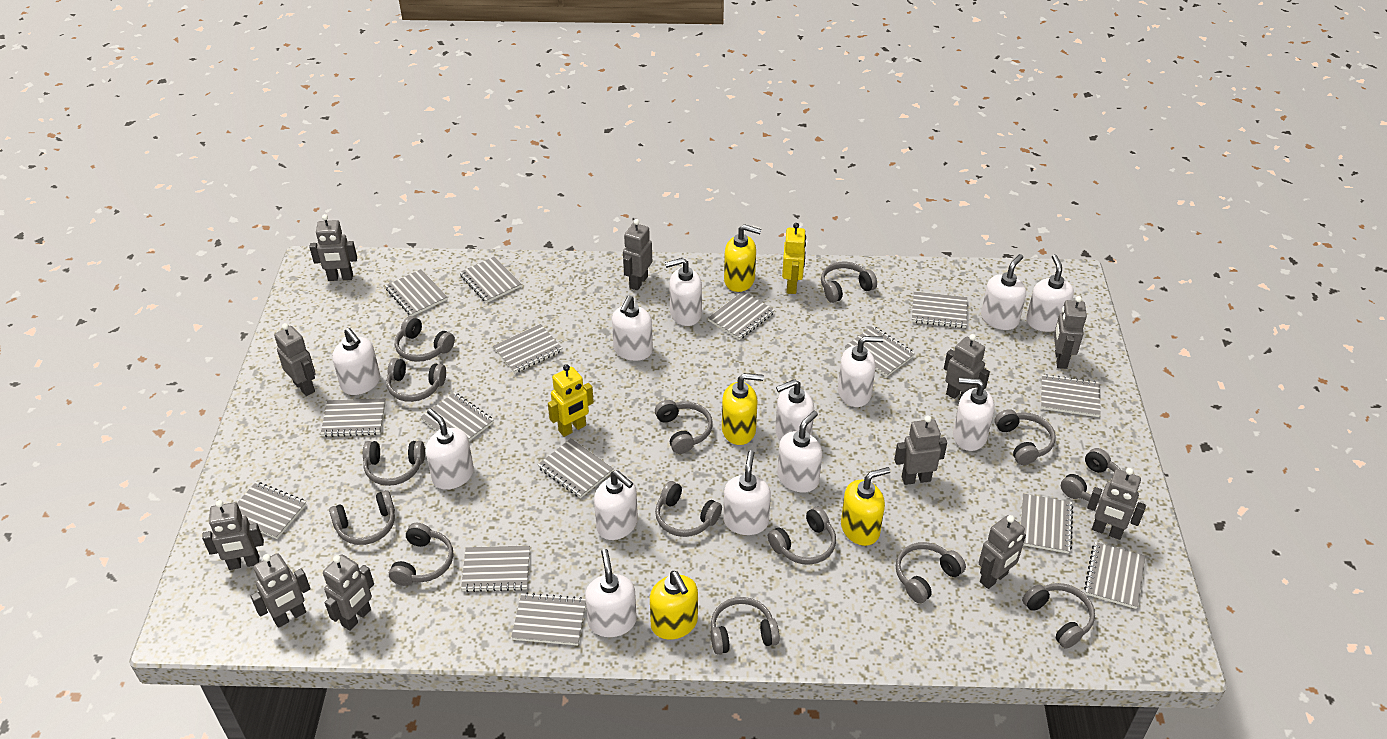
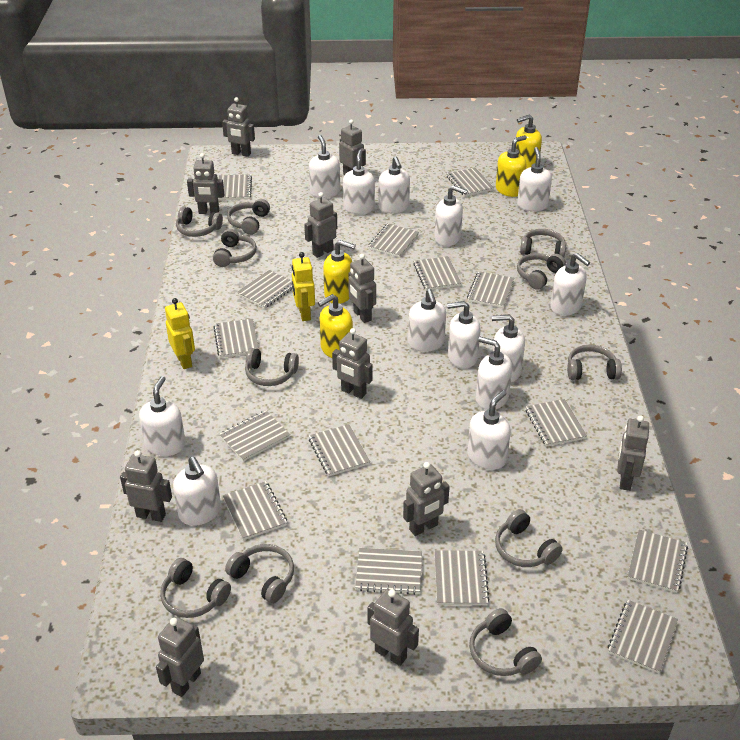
grey headphones: [329,490,395,545] [363,441,425,486] [386,358,446,402] [389,523,453,586] [395,316,455,362] [655,400,713,454] [655,481,722,537] [711,597,780,654] [768,507,836,565] [821,262,877,303] [896,542,966,603] [995,409,1056,465] [1022,583,1095,649] [1061,448,1121,504] = 14 -> [160,558,231,618] [176,206,223,237] [213,229,257,267] [225,544,294,604] [227,199,270,235] [245,348,299,386] [469,608,542,676] [495,509,563,567] [517,253,566,290] [520,229,566,257] [567,345,622,380] = 11

